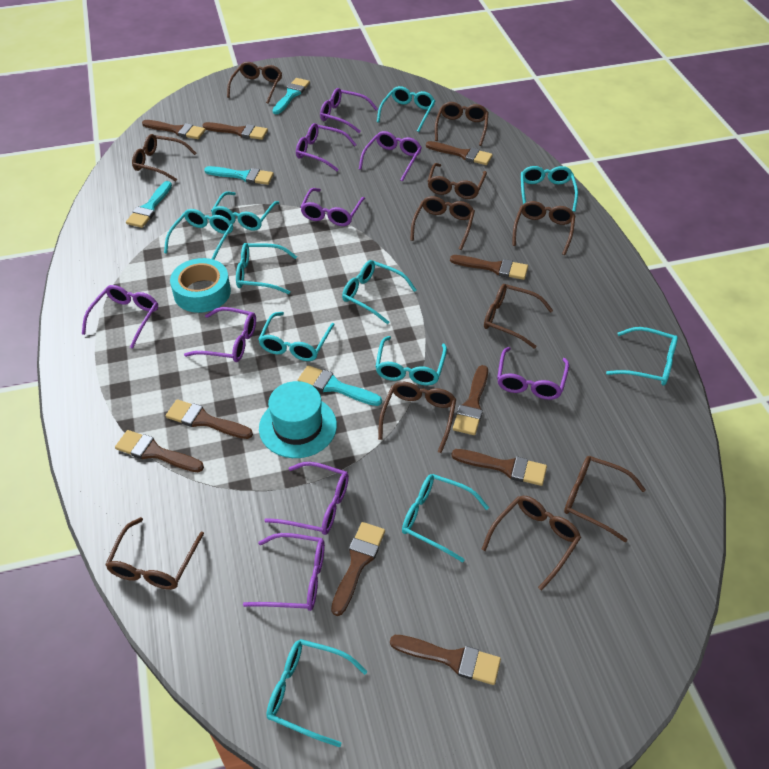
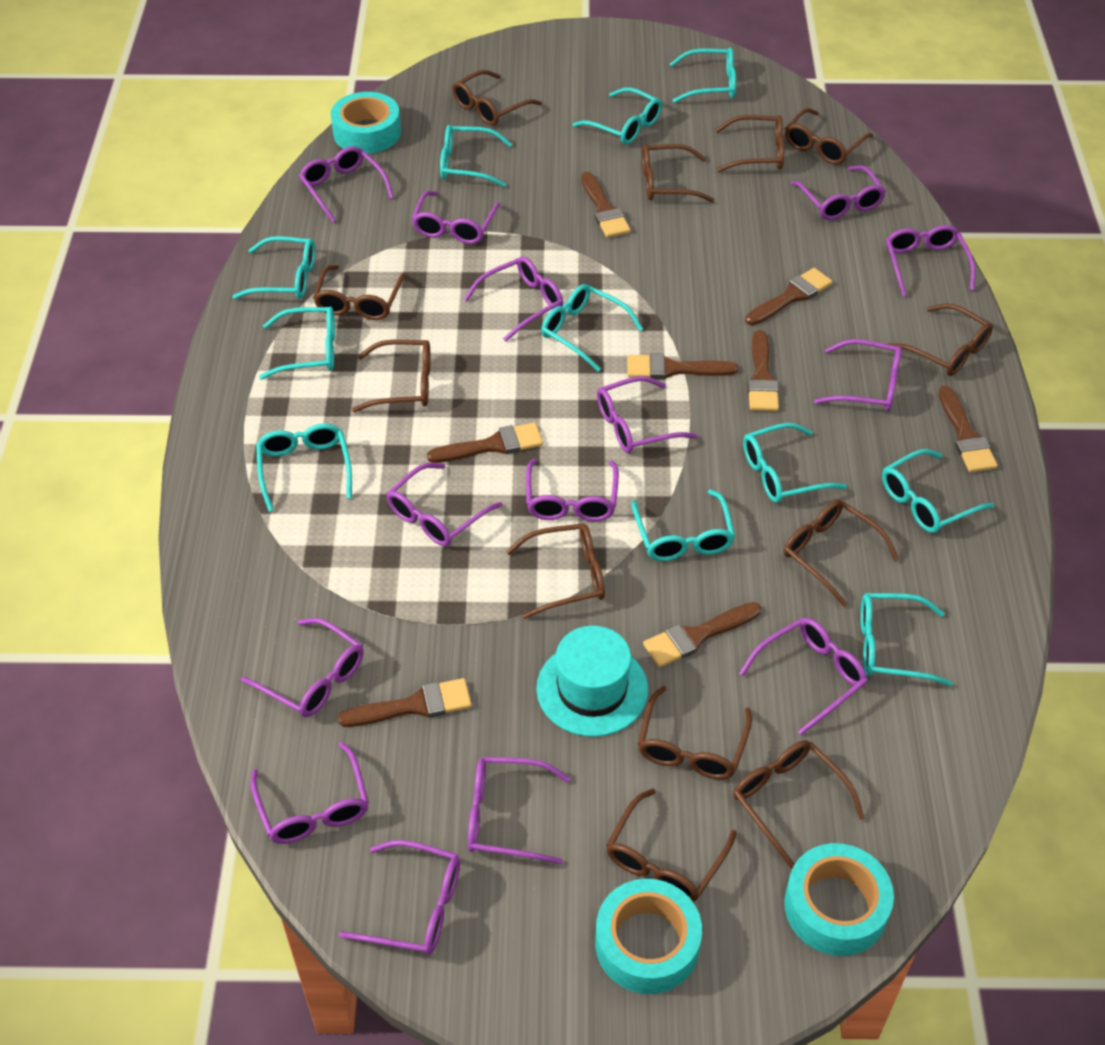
brown brush: [115,430,204,472] [142,120,206,139] [166,399,253,439] [203,122,268,140] [331,522,385,616] [390,635,501,685] [426,141,493,165] [450,255,528,280] [451,449,547,486] [453,365,488,435] = 10 -> [338,678,472,727] [427,423,543,463] [581,172,631,238] [627,354,738,379] [643,602,761,667] [745,268,833,325] [747,330,779,411] [938,386,998,472] = 8
brown glasses: [105,517,204,590] [132,134,197,181] [227,62,282,104] [378,382,456,453] [410,196,475,250] [428,163,487,199] [435,102,489,146] [482,496,581,591] [484,284,553,349] [512,201,575,255] [564,456,646,543] = 11 -> [313,265,405,320] [352,340,431,412] [452,70,542,126] [506,523,605,619] [606,788,737,901] [638,686,752,779] [642,144,715,203] [715,115,784,172] [733,740,865,869] [784,500,899,607] [785,108,873,164] [888,304,993,376] = 12
purple glasses: [82,285,158,349] [184,307,256,362] [243,533,325,611] [264,462,349,535] [296,123,357,171] [300,188,365,226] [320,88,378,133] [359,131,422,181] [497,347,569,400] = 9 -> [241,618,364,717] [250,742,369,844] [299,146,394,223] [339,840,460,955] [386,463,502,546] [412,191,500,244] [464,257,563,342] [468,757,570,865] [526,458,619,521] [597,376,698,453] [739,618,868,735] [790,165,886,220] [814,339,902,411] [886,225,975,297] = 14
turquoise brush: [126,181,172,228] [204,166,274,185] [273,78,310,114] [298,365,382,406] = 4 -> none = 0
turquoise tape: [170,258,231,313] = 1 -> [331,92,401,154] [595,879,702,994] [784,843,894,956] = 3

